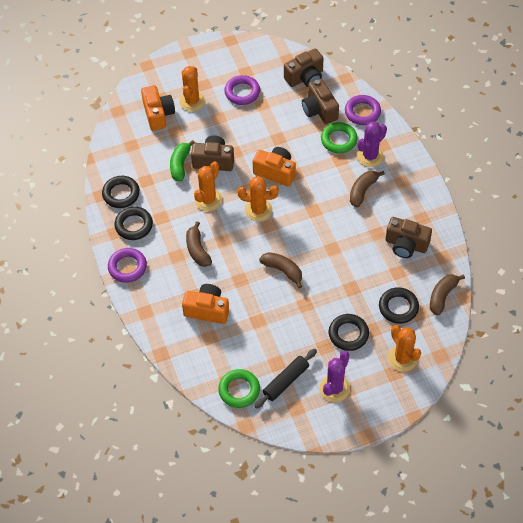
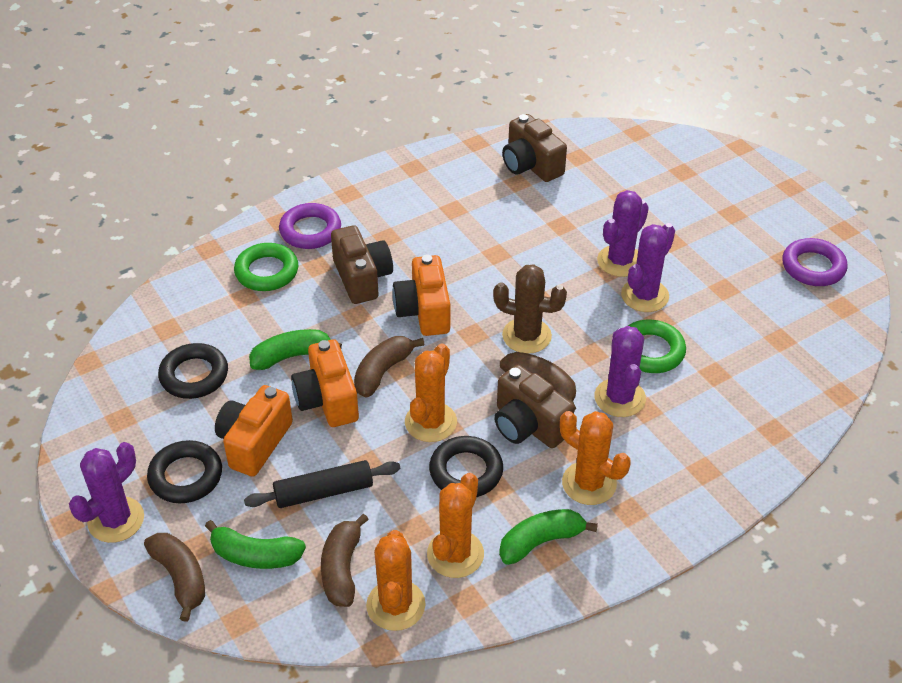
black ring: [102,176,140,208] [115,207,153,240] [329,314,369,351] [379,287,419,324] = 4 -> [147,440,222,503] [158,343,228,399] [429,436,503,497] = 3
brown cactus: none = 0 -> [493,264,567,354] = 1
brown camera: [191,135,234,171] [284,49,324,87] [302,79,339,124] [385,217,432,258] = 4 -> [331,225,393,304] [494,365,575,448] [502,114,567,182] = 3
green banana: [170,140,195,181] = 1 -> [205,520,306,569] [249,329,342,370] [499,509,598,565] = 3
purple cactus: [320,351,350,402] [357,122,387,167] = 2 -> [69,442,144,543] [594,326,646,417] [597,190,649,277] [621,223,675,312] = 4
purple ring: [108,248,147,283] [224,75,260,105] [345,95,381,125] = 3 -> [279,203,341,249] [782,238,848,286] = 2

